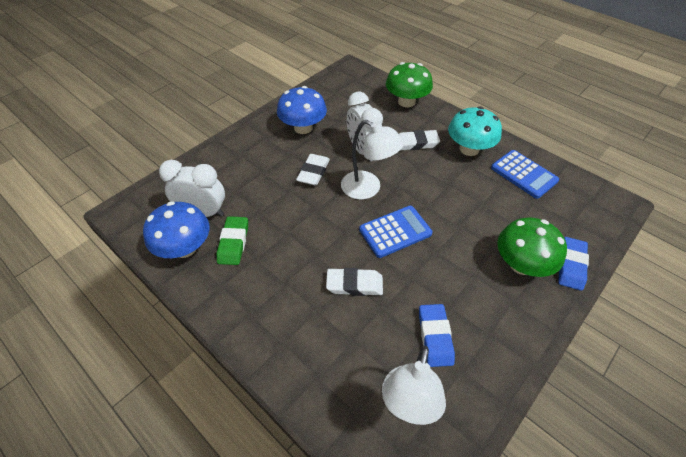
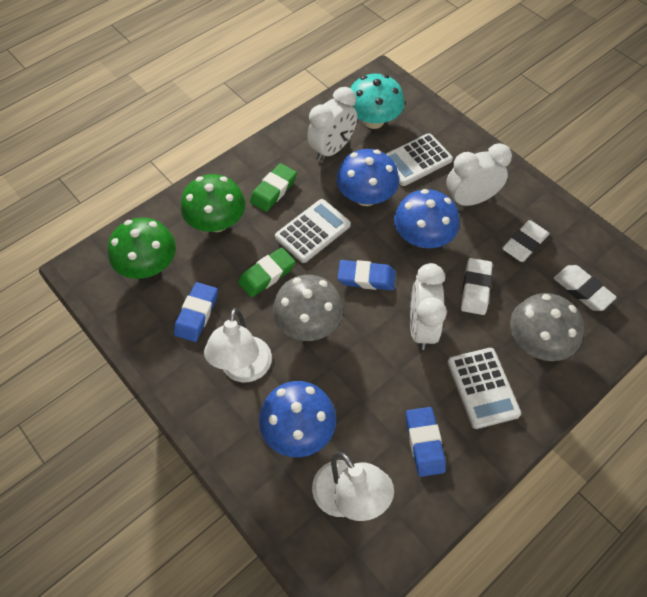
blue calculator: [359,206,433,258] [491,150,559,199] = 2 -> none = 0
blue eraser: [419,304,455,367] [558,237,589,291] = 2 -> [174,282,218,342] [338,260,396,290] [406,407,446,477] = 3
blue mushroom: [143,201,209,258] [277,86,327,134] = 2 -> [259,381,336,457] [336,149,399,206] [394,189,460,248] = 3
green eraser: [217,216,248,265] = 1 -> [238,247,296,297] [250,163,297,212] = 2
grey mushroom: none = 0 -> [273,275,343,341] [510,293,584,361] = 2
white calculator: none = 0 -> [275,199,351,263] [386,133,453,186] [447,348,521,429] = 3
white clock: [159,160,225,217] [347,92,383,161] = 2 -> [307,87,357,161] [410,263,447,350] [447,143,512,206] = 3

